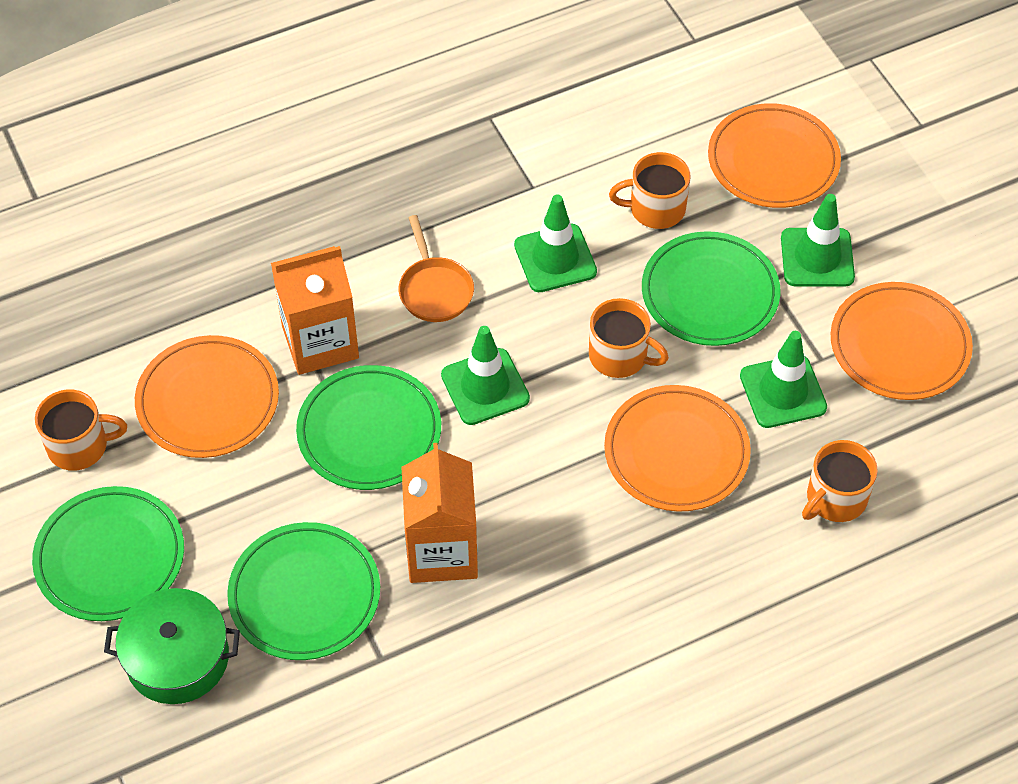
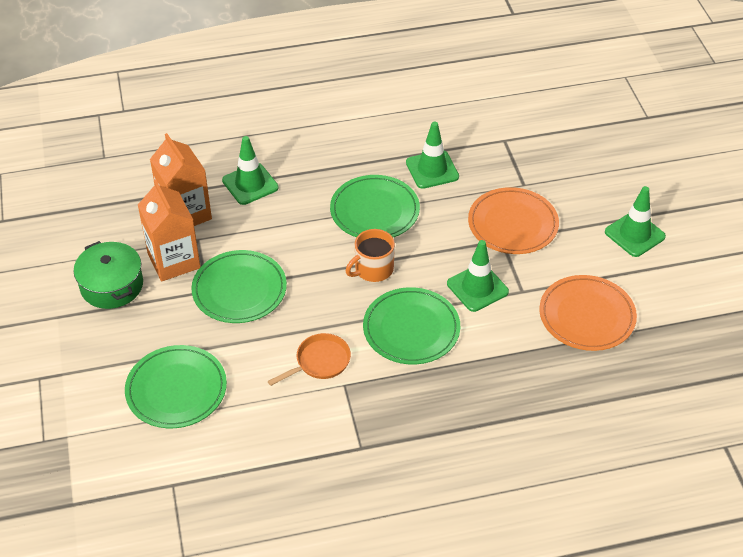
orange mug: [35,390,127,471] [589,298,669,378] [609,152,690,229] [802,440,878,522] = 4 -> [346,229,395,282] = 1
orange plate: [135,335,279,458] [604,385,751,512] [708,103,841,208] [831,282,973,400] = 4 -> [468,187,559,254] [539,275,637,351] = 2

